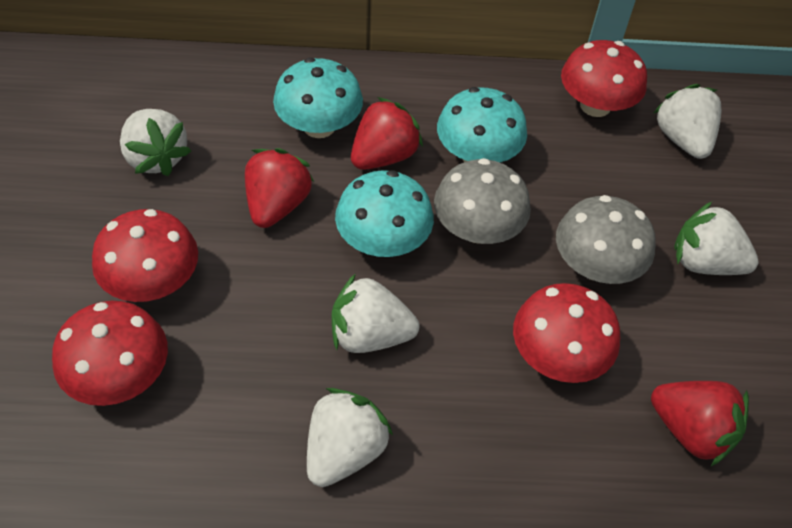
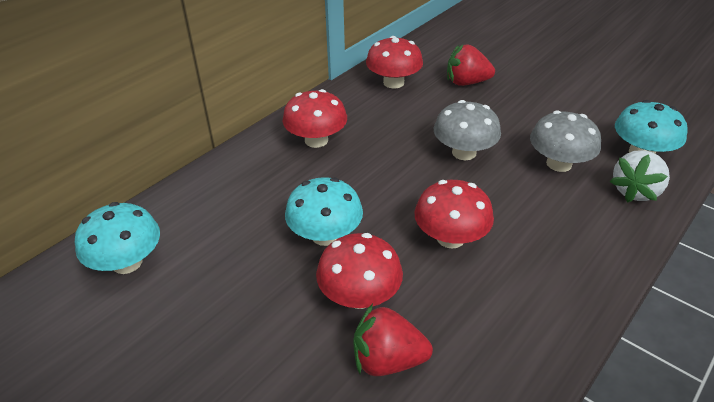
red strawberry: [245,148,314,228] [351,97,423,170] [651,381,749,466] = 3 -> [354,304,433,376] [447,44,495,86] = 2
white strawberry: [120,109,191,176] [307,388,393,487] [332,274,419,353] [654,84,721,159] [674,202,759,275] = 5 -> [610,150,670,203] = 1

